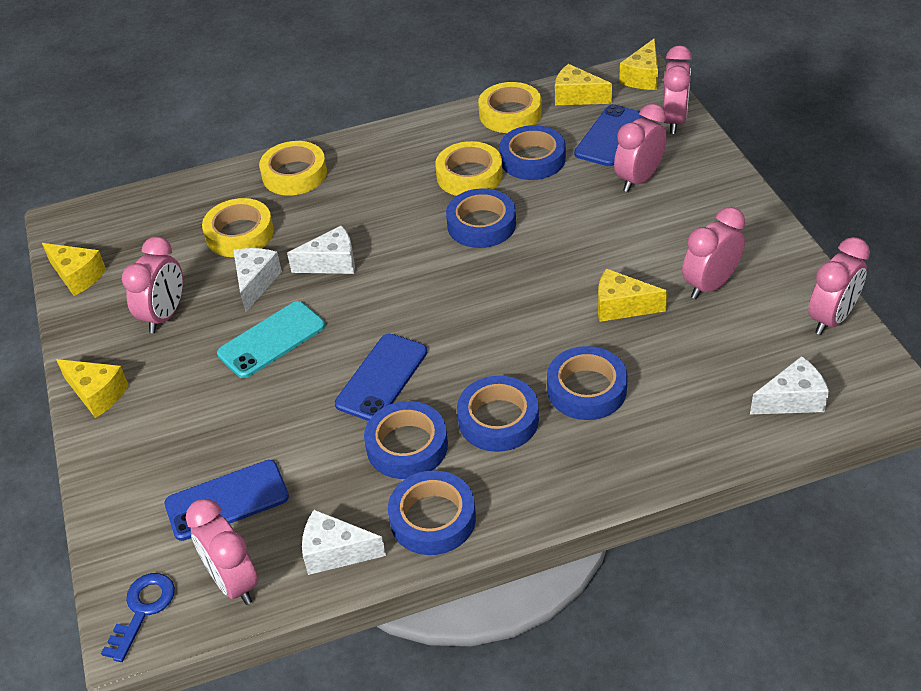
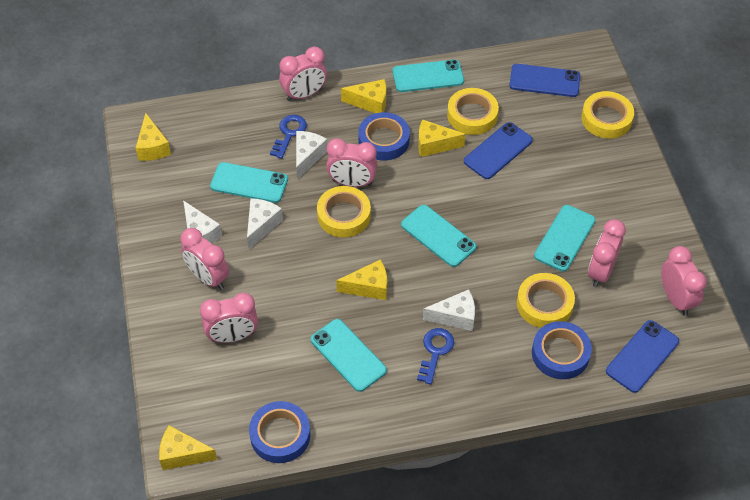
blue key: [101,573,175,662] = 1 -> [270,115,307,159] [417,328,454,384] = 2
blue tape: [364,401,448,479] [388,470,476,555] [446,188,516,248] [457,376,539,452] [499,125,566,180] [547,346,628,420] = 6 -> [249,401,310,463] [358,112,410,161] [532,321,592,379] = 3
turquoise phone: [217,301,325,378] = 1 -> [210,162,288,203] [311,319,387,392] [392,60,464,92] [401,205,477,267] [534,205,596,272] = 5

